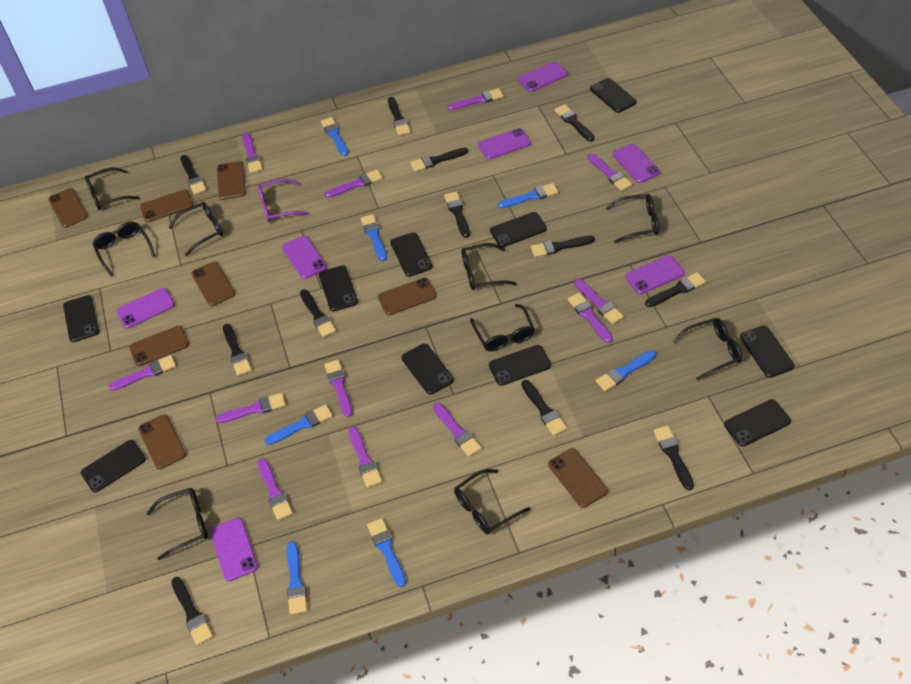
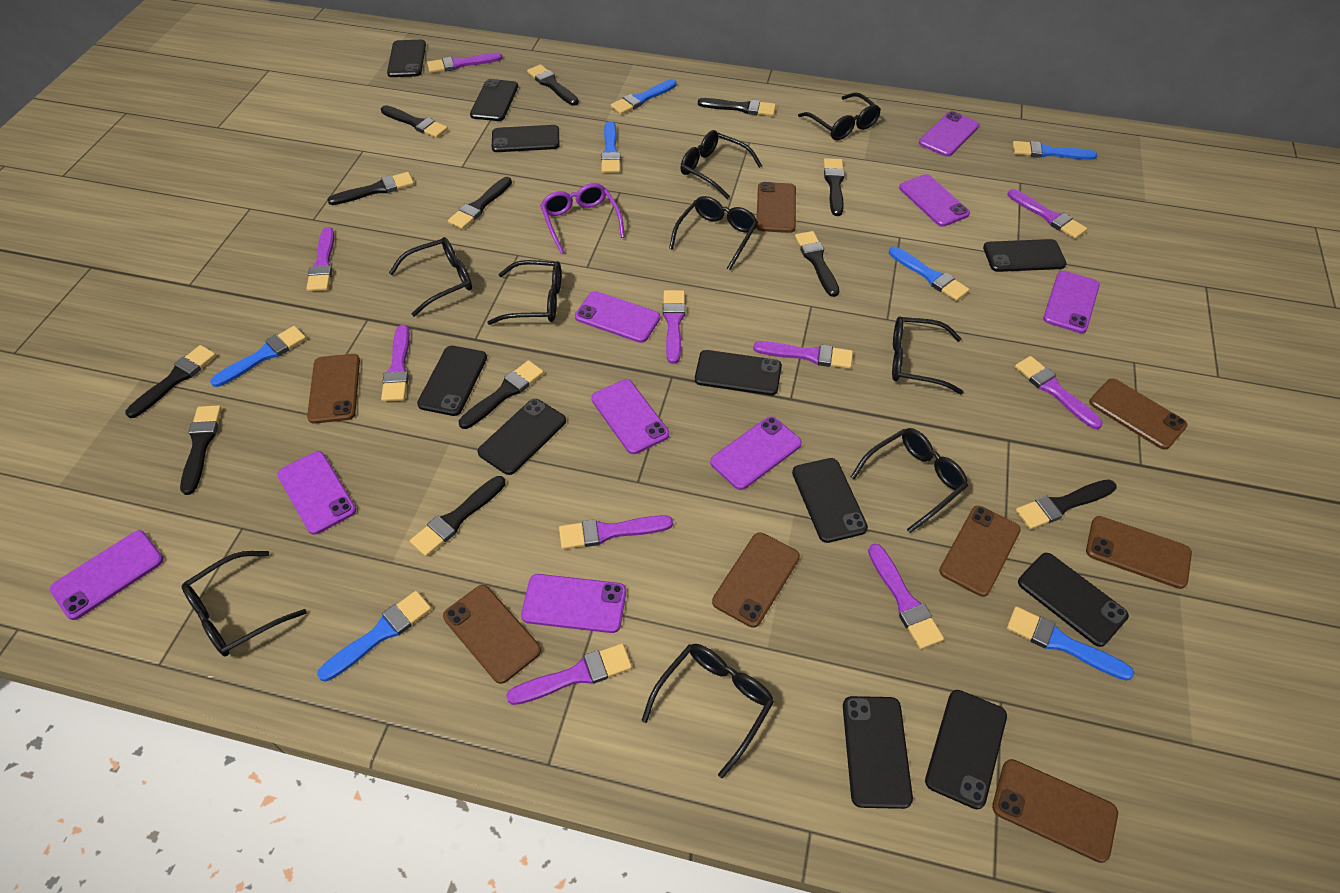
black phone: [63,295,99,342] [81,440,146,492] [319,265,358,311] [390,232,432,277] [401,344,454,395] [489,345,551,386] [490,212,547,247] [590,78,637,113] [724,399,791,447] [740,326,795,378] = 10 -> [387,40,426,77] [417,346,487,416] [470,79,518,121] [477,399,566,475] [492,125,560,152] [695,350,782,395] [792,458,868,543] [843,696,913,809] [925,690,1007,809] [983,239,1067,272] [1018,553,1129,647] = 11
purple brush: [108,355,176,391] [215,393,286,423] [243,133,263,173] [258,458,293,520] [324,360,353,417] [325,169,383,198] [348,426,382,488] [433,402,481,457] [448,88,503,110] [568,293,613,343] [574,278,624,324] [587,153,632,191] = 12 -> [306,227,334,291] [381,325,410,402] [427,53,502,73] [506,643,632,705] [559,515,673,549] [663,290,685,364] [753,341,853,369] [868,544,944,649] [1007,189,1087,239] [1015,356,1103,429] = 10
purple phone: [116,288,175,329] [210,518,258,581] [282,235,327,279] [478,128,531,160] [518,61,568,92] [613,144,660,183] [625,255,685,294] = 7 -> [50,530,163,620] [277,451,356,535] [521,574,626,633] [575,291,660,343] [591,379,669,454] [710,416,802,490] [899,174,970,227] [919,111,979,156] [1043,271,1100,333] = 9

